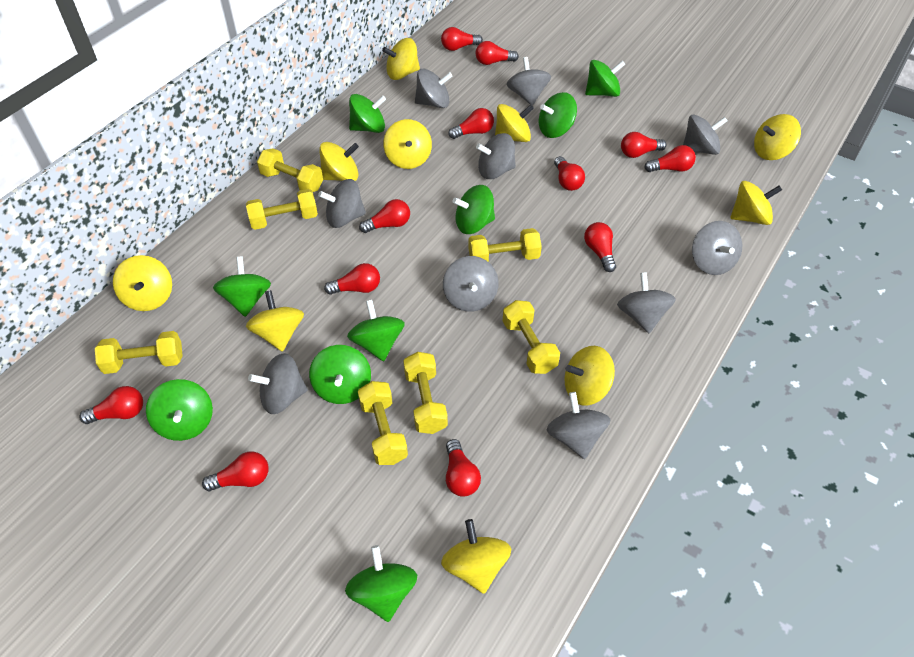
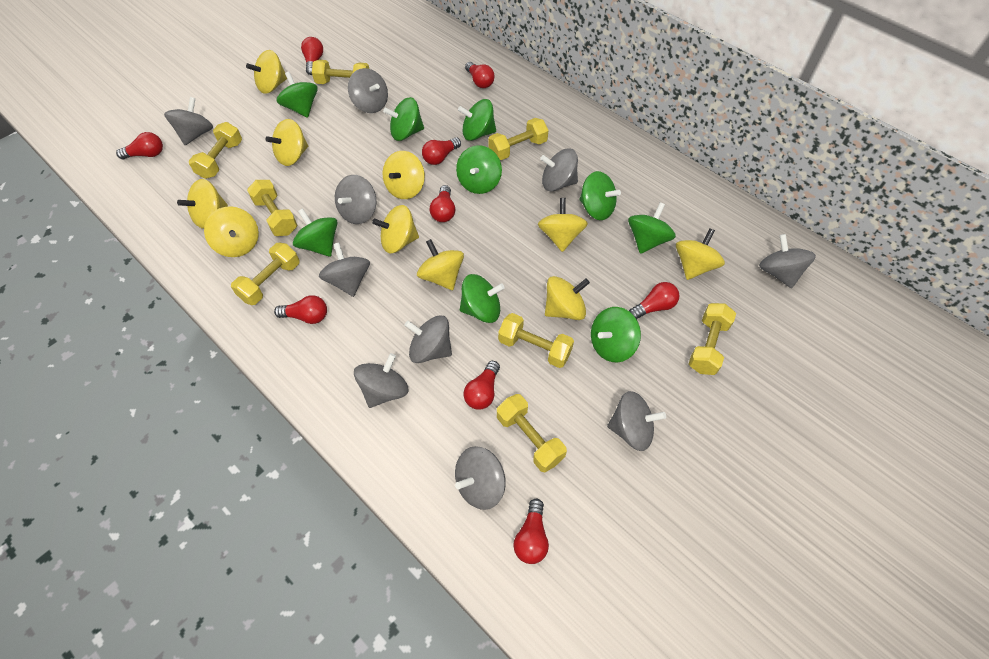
red light bulb: [79,386,143,424] [202,451,268,491] [324,263,380,295] [359,199,410,233] [441,27,483,51] [446,439,481,496] [448,108,494,139] [476,41,519,65] [554,156,585,191] [584,222,616,272] [621,132,667,158] [644,145,696,172] = 12 -> [116,132,163,159] [274,295,327,324] [301,37,323,75] [422,137,461,165] [430,185,455,222] [463,361,500,410] [465,62,495,88] [513,499,549,564] [629,282,679,320] = 9
yellow dumbbell: [95,331,183,374] [246,189,318,230] [257,148,323,192] [358,381,408,465] [403,352,448,434] [468,228,542,262] [503,300,560,374] = 7 -> [189,122,242,179] [231,243,300,305] [247,180,297,236] [312,60,369,84] [488,118,548,160] [497,394,567,472] [498,313,574,368] [689,303,736,375] = 8

